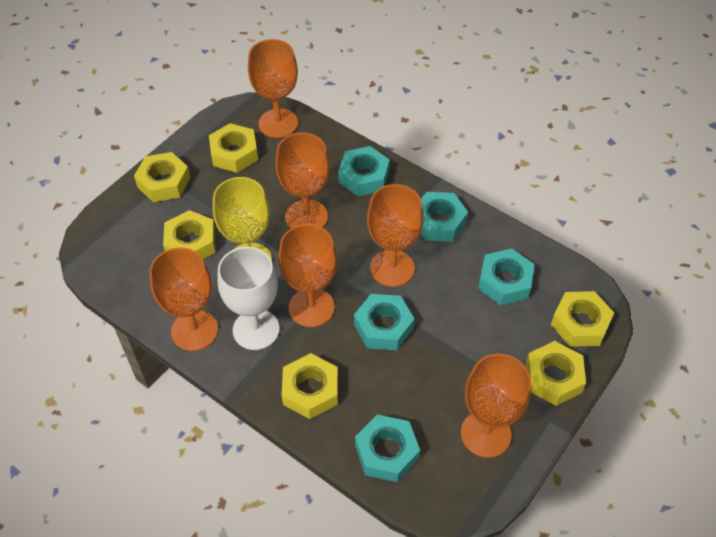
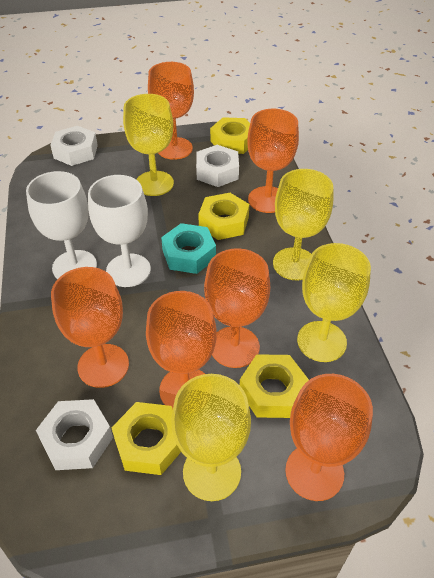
turquoise nut: [339,146,390,196] [354,294,414,350] [355,415,420,482] [420,192,468,242] [478,248,535,305] = 5 -> [161,223,216,274] = 1
white goblet: [217,247,280,350] = 1 -> [26,171,97,279] [88,175,151,287] = 2
white nut: none = 0 -> [36,399,113,470] [50,126,98,166] [196,145,239,187] = 3
yellow goblet: [213,177,272,261] = 1 -> [123,94,174,196] [171,374,251,501] [273,169,333,280] [297,243,371,362] = 4
yellow nut: [134,152,190,202] [163,210,216,259] [209,123,258,173] [282,353,338,419] [526,341,586,406] [551,291,614,347] = 6 -> [111,402,181,475] [198,193,249,240] [210,117,250,154] [240,354,309,418] = 4

